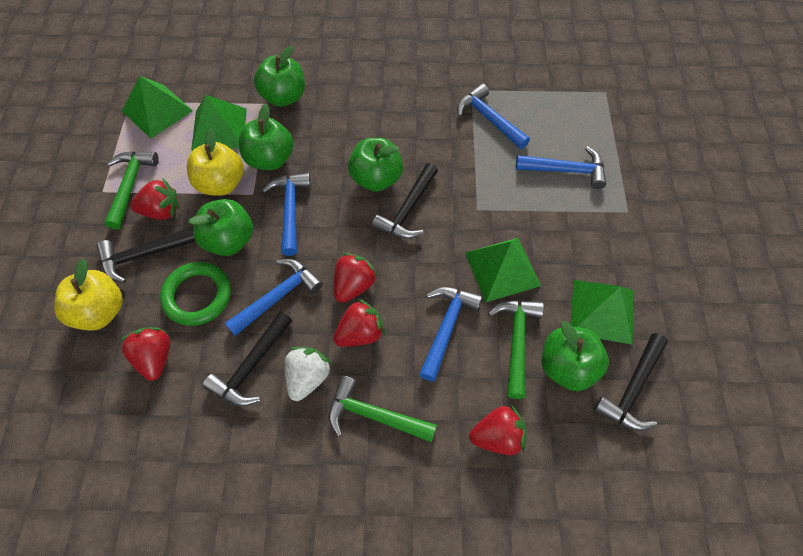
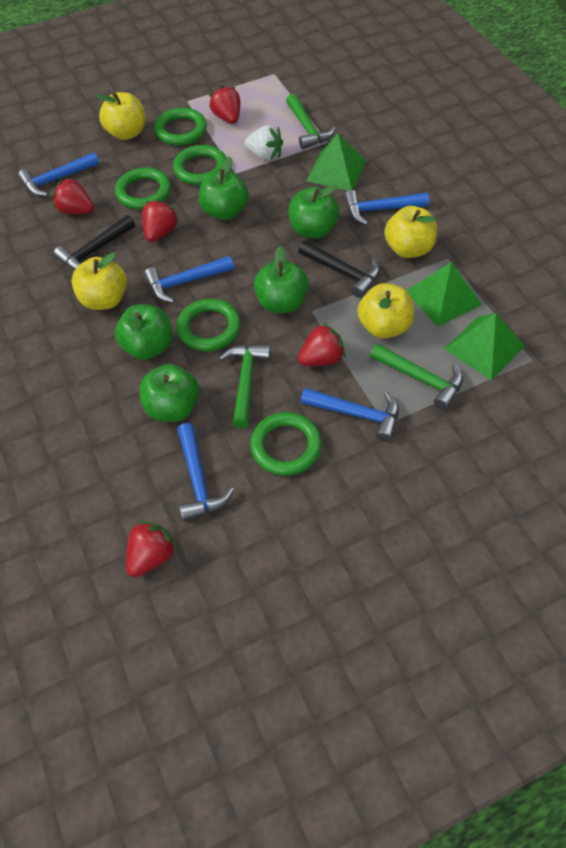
black hammer: [96,226,195,283] [203,311,293,407] [372,163,438,239] [594,333,668,431] = 4 -> [54,215,135,270] [298,241,380,298] = 2
green pyramid: [122,76,193,139] [191,95,247,151] [465,238,541,302] [571,280,634,345] = 4 -> [306,133,366,191] [406,262,482,327] [445,313,525,380] = 3
green ring: [160,262,231,326] = 1 -> [115,167,171,209] [154,108,207,145] [173,145,226,185] [177,299,241,351] [250,412,322,476] = 5
yellow apple: [54,259,123,331] [187,128,244,196] = 2 -> [71,252,127,310] [96,92,145,140] [357,283,414,338] [384,206,437,258] = 4

